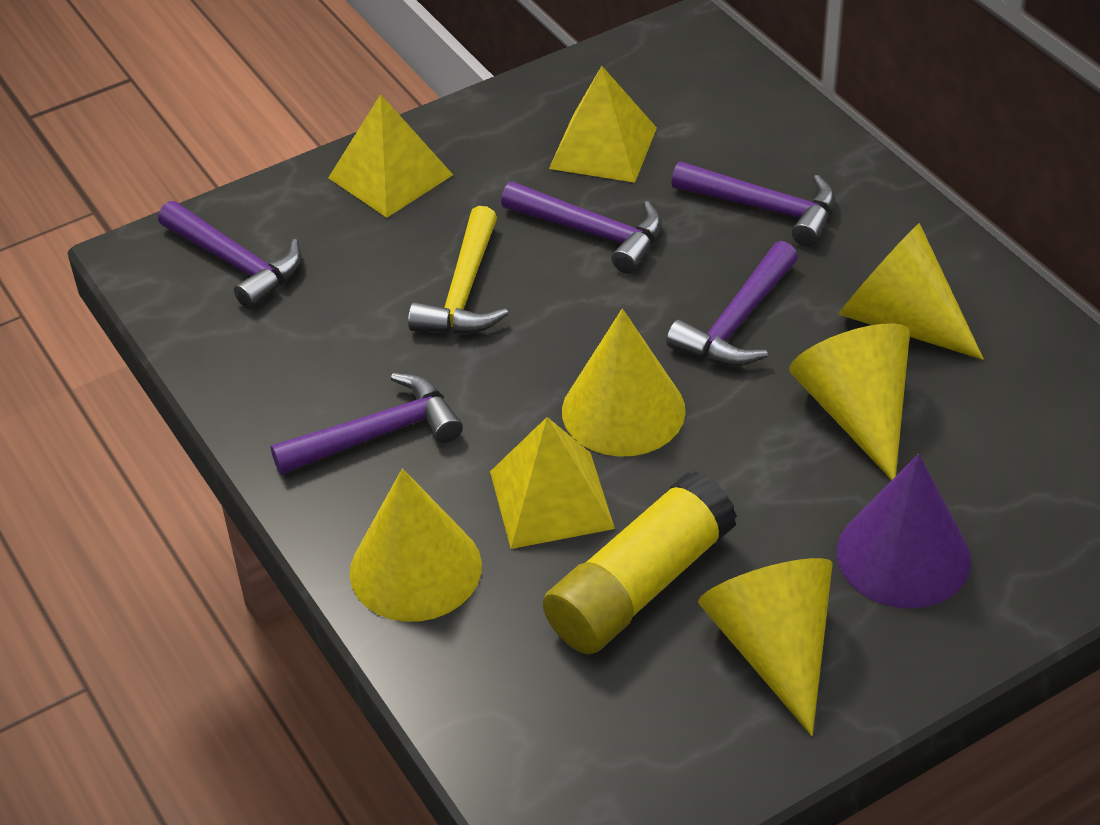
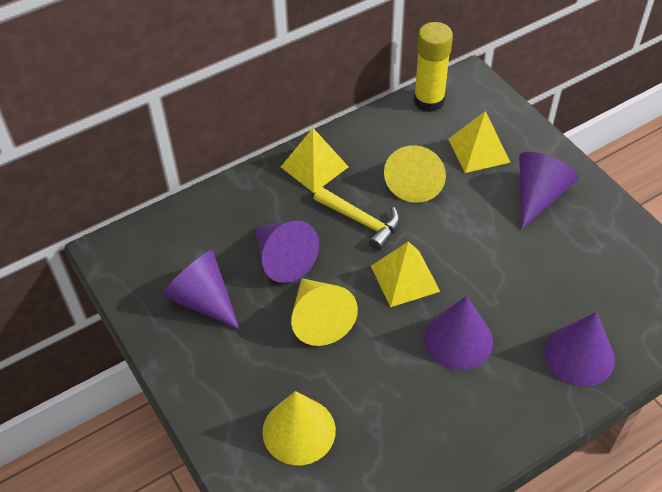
purple cone: [837,454,971,609] = 1 -> [162,250,239,329] [255,220,319,283] [424,296,493,370] [519,152,579,230] [544,312,615,387] = 5
purple hammer: [158,201,301,309] [271,373,463,475] [501,182,662,274] [666,241,798,366] [671,162,835,247] = 5 -> none = 0
yellow cone: [350,469,482,622] [562,309,686,457] [698,558,833,736] [789,323,910,480] [839,223,984,360] = 5 -> [262,391,336,465] [291,278,358,346] [384,145,446,203] = 3

